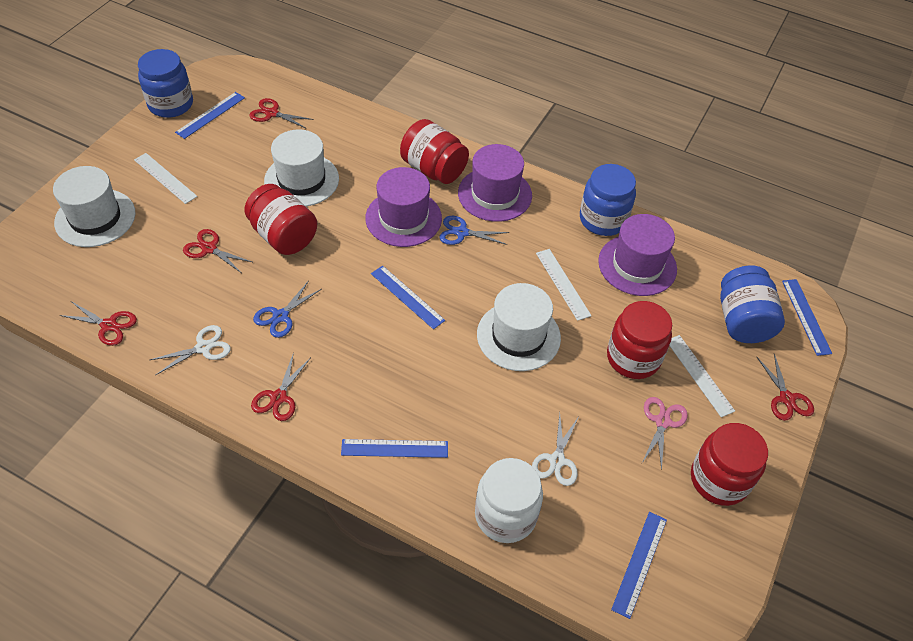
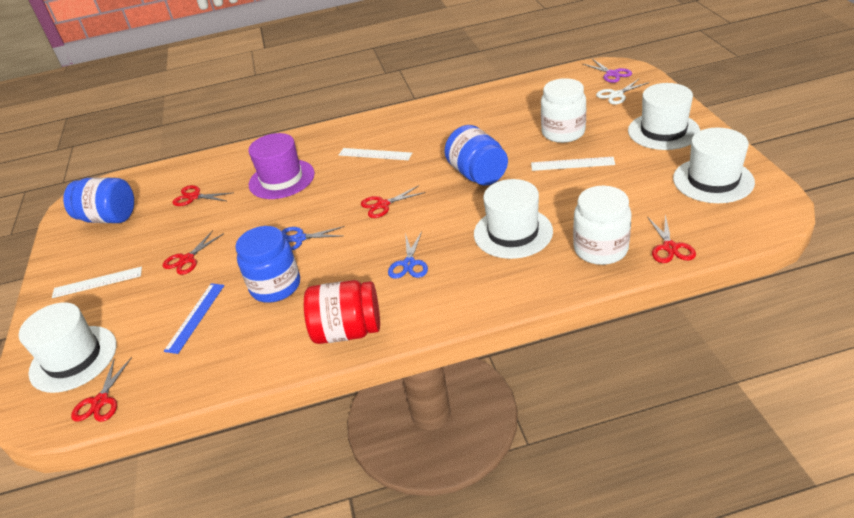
blue ruler: [175,92,245,139] [341,439,448,458] [371,265,445,329] [611,512,667,619] [782,279,832,356] = 5 -> [164,283,225,354] = 1
pink scissors: [642,397,688,471] = 1 -> none = 0
purple hat: [365,167,442,247] [458,144,532,222] [598,214,677,296] = 3 -> [248,133,315,199] = 1
purple scissors: none = 0 -> [583,59,632,83] = 1
red jar: [244,184,317,255] [400,119,469,184] [607,301,672,379] [691,423,768,506] = 4 -> [304,280,380,344] = 1
white hat: [53,166,135,247] [264,129,339,207] [477,283,561,371] = 3 -> [19,302,117,393] [474,179,553,259] [628,83,700,150] [673,128,755,203] = 4
white jar: [475,458,543,543] = 1 -> [541,78,586,143] [573,186,632,265] = 2
white scissors: [150,325,231,375] [532,413,578,486] = 2 -> [596,78,650,105] = 1

